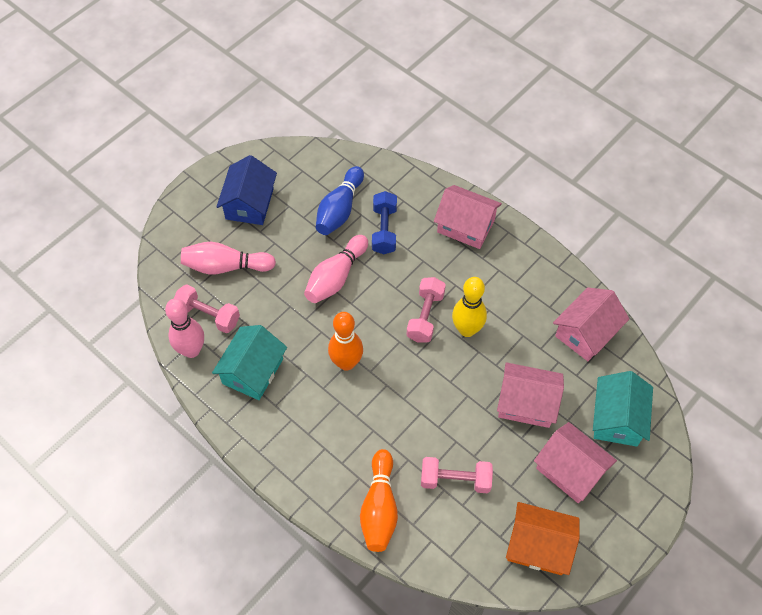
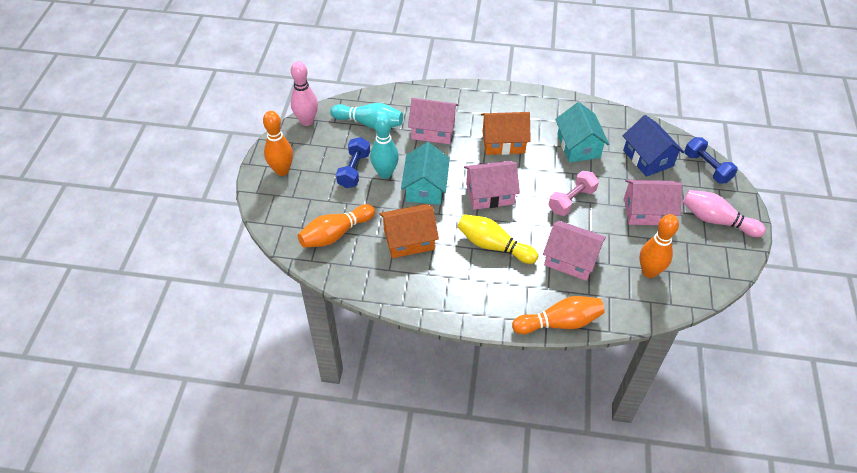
blue bowling pin: [316,166,364,235] = 1 -> none = 0
blue dumbbell: [372,191,397,254] = 1 -> [336,137,370,188] [684,137,738,183] = 2
orange bowling pin: [328,312,363,371] [360,449,398,552] = 2 -> [263,111,293,176] [298,204,375,248] [512,296,605,334] [639,214,679,278] = 4
orange house: [506,502,580,575] = 1 -> [380,204,439,258] [481,112,531,155] = 2
pink bowling pin: [165,298,204,358] [181,242,276,274] [304,235,368,303] = 3 -> [291,61,318,126] [682,190,766,237] = 2
pink dumbbell: [174,284,240,333] [407,277,446,343] [421,457,493,493] = 3 -> [548,171,599,216] = 1
turquoise bowling pin: none = 0 -> [330,103,403,129] [370,114,399,179] = 2

